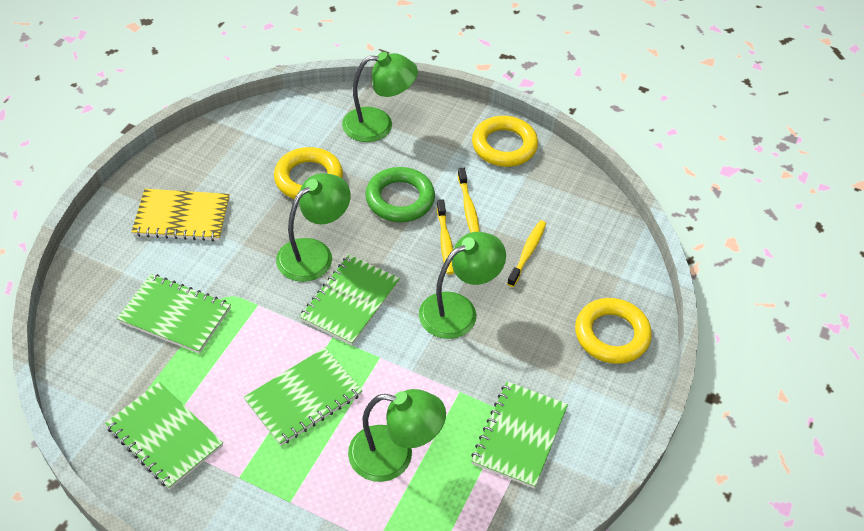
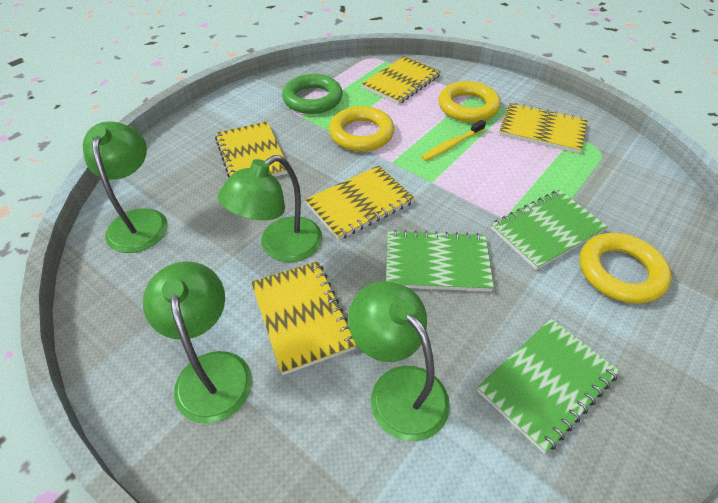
green notebook: [105,382,223,489] [117,274,231,354] [244,348,362,446] [299,255,400,345] [471,381,568,488] = 5 -> [386,230,494,291] [477,318,620,454] [491,190,608,270] = 3
yellow notebook: [131,189,230,241] = 1 -> [215,122,288,177] [251,261,356,375] [305,166,415,240] [361,56,441,105] [499,103,587,154] = 5
yellow toothbrush: [437,199,455,275] [458,168,480,232] [507,220,546,287] = 3 -> [421,120,486,161] = 1

